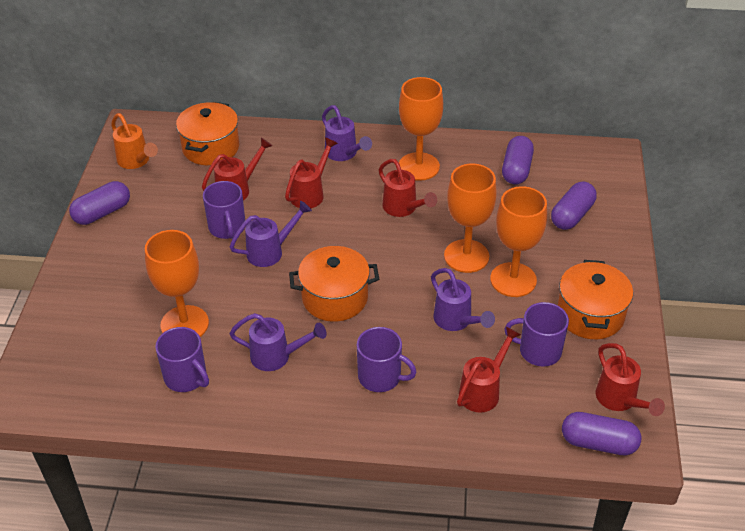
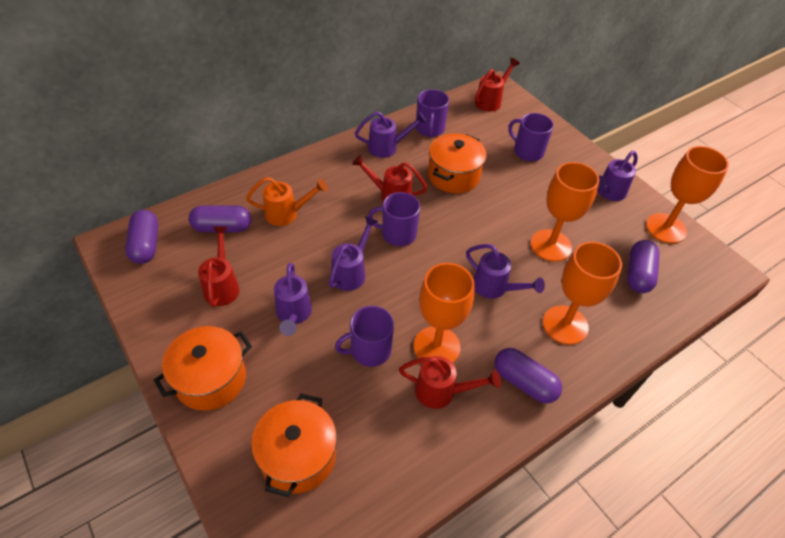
purple watering can: [229,313,327,371] [230,201,312,267] [322,105,372,161] [431,268,495,331] = 4 -> [274,263,312,336] [329,216,378,291] [355,111,427,158] [466,244,545,299] [597,151,638,201] = 5
red watering can: [202,138,273,200] [285,137,338,208] [378,159,437,217] [457,327,521,413] [596,343,665,416] = 5 -> [198,226,240,307] [352,155,427,202] [399,356,501,409] [475,58,520,112] = 4

